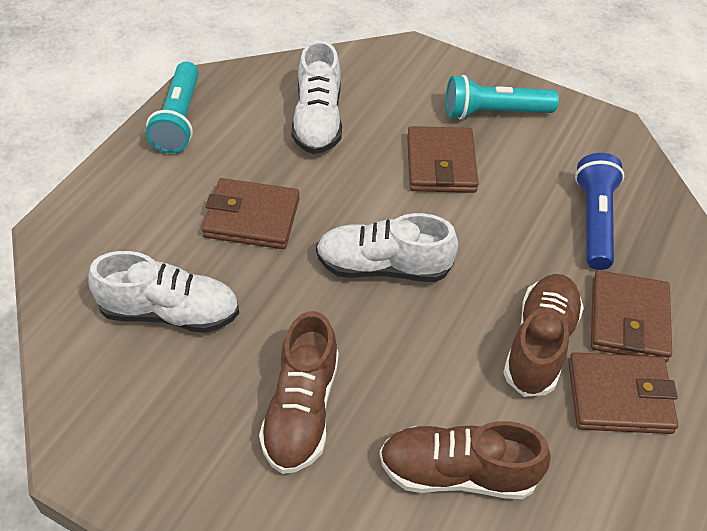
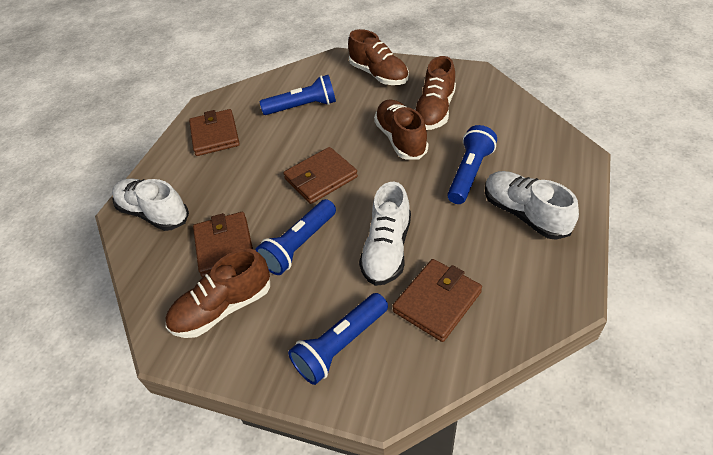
blue flashlight: [575,153,624,270] = 1 -> [255,199,336,275] [260,75,336,115] [288,293,388,385] [447,125,497,204] = 4
brown shoe: [259,311,339,474] [379,421,551,499] [503,274,584,397] = 3 -> [166,249,270,338] [348,29,409,85] [374,99,428,160] [415,56,456,130] = 4
turquoise flashlight: [146,61,199,153] [446,75,559,120] = 2 -> none = 0

